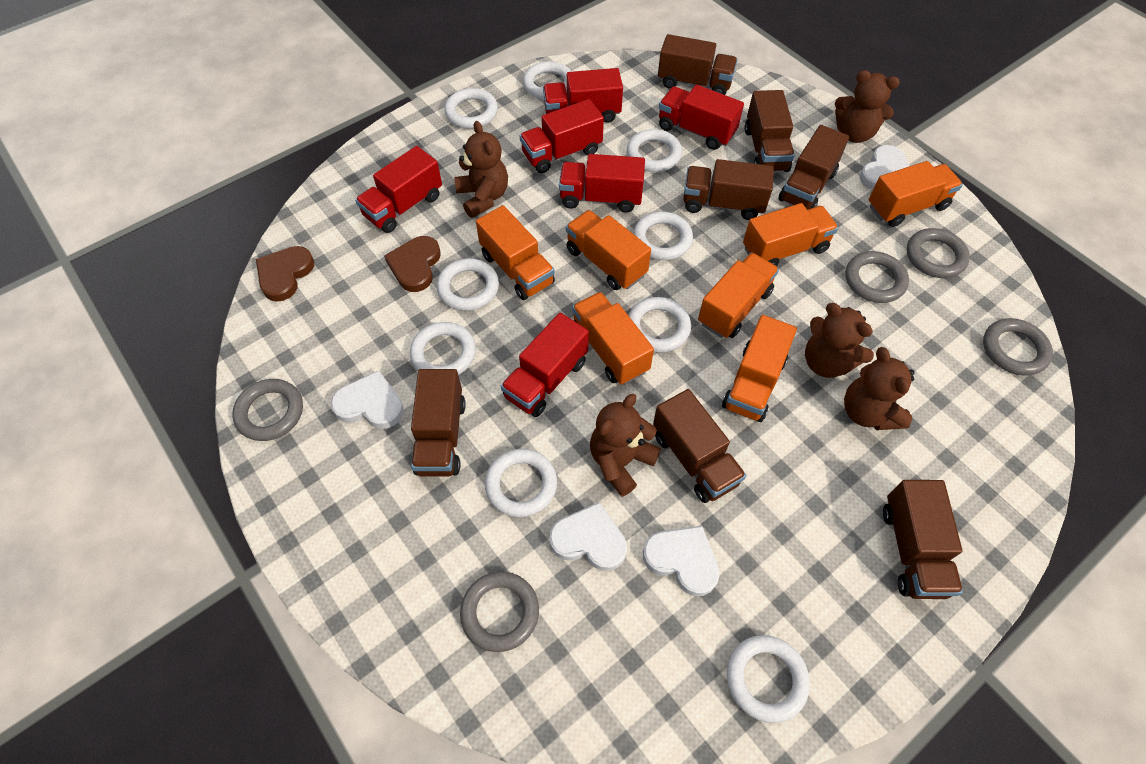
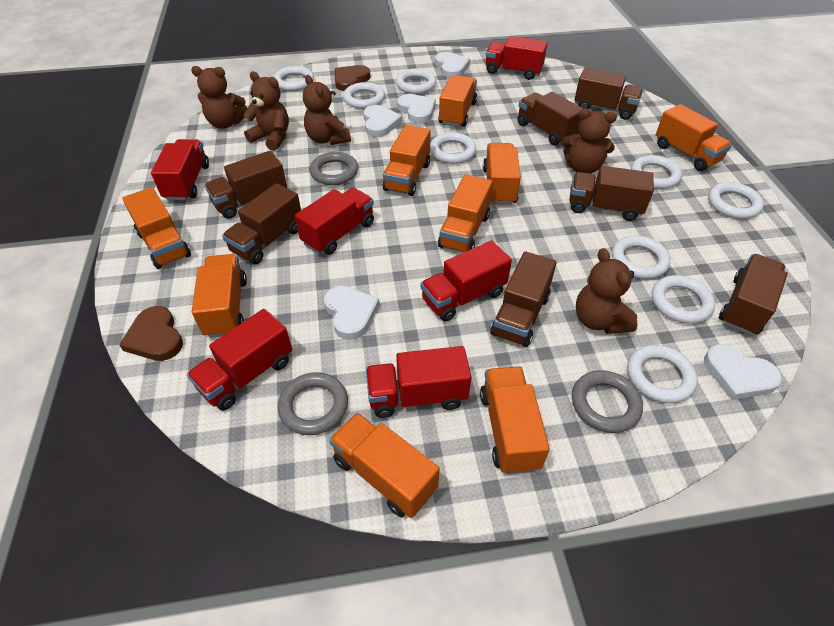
grey ring: [232,379,303,441] [460,572,539,652] [845,251,909,303] [907,228,970,278] [983,318,1053,376] = 5 -> [278,372,348,435] [310,152,358,185] [572,370,643,433] = 3
orange truck: [476,205,555,300] [566,210,651,290] [572,292,654,385] [698,252,779,338] [722,315,797,422] [743,203,838,266] [869,161,963,227] = 7 -> [122,187,191,269] [192,254,247,338] [329,413,440,518] [383,125,430,196] [438,75,477,127] [438,174,493,252] [480,366,550,474] [483,143,521,205] [656,104,732,171] = 9
white heart: [331,371,404,429] [549,502,627,571] [643,526,720,596] [860,145,910,190] = 4 -> [324,286,379,340] [363,105,402,137] [397,94,436,124] [435,52,470,78] [704,344,782,400] = 5

